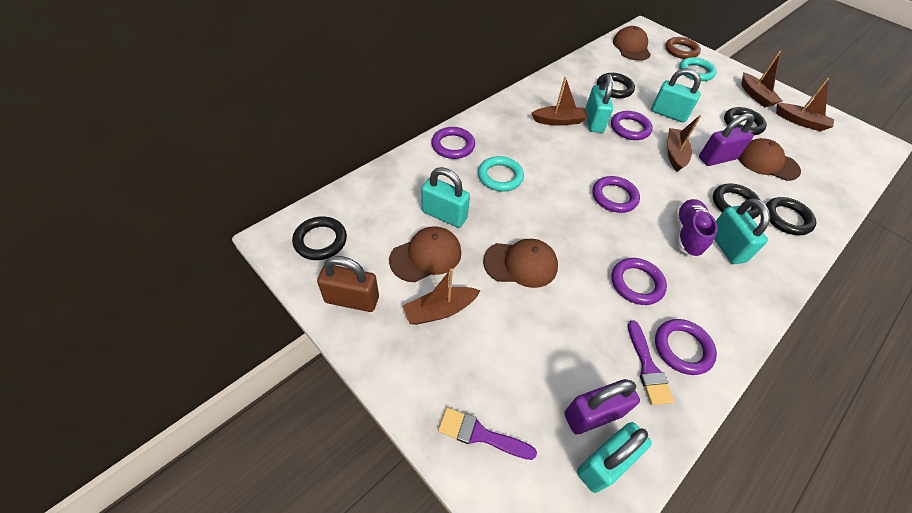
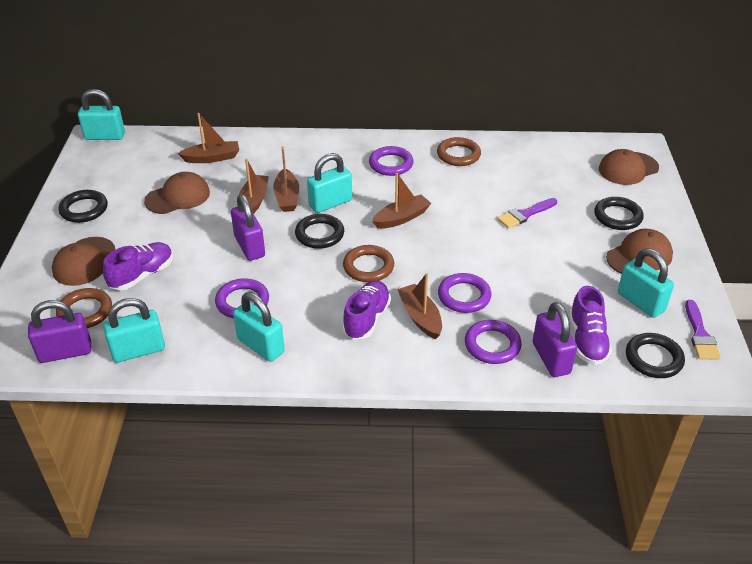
black ring: [292,216,347,260] [597,73,635,99] [713,184,760,219] [724,107,767,135] [766,197,816,235] = 5 -> [58,190,108,223] [295,214,344,249] [594,197,644,230] [626,333,685,378] = 4
brown padlock: [317,256,379,312] = 1 -> none = 0
brown ring: [665,37,701,59] = 1 -> [56,288,112,328] [343,245,394,282] [437,137,481,166] = 3
purple padlock: [564,379,640,434] [699,113,754,166] = 2 -> [28,300,92,363] [231,194,265,261] [533,302,577,377] = 3
purple ring: [431,127,475,159] [592,176,640,213] [611,111,653,140] [612,258,667,305] [655,319,717,375] = 5 -> [215,278,269,318] [369,146,414,176] [438,273,491,313] [465,320,522,364] = 4
purple shoe: [675,199,718,257] = 1 -> [103,242,173,290] [342,280,391,339] [569,286,612,365] = 3
turquoise ring: [478,156,524,191] [679,57,717,81] = 2 -> none = 0

